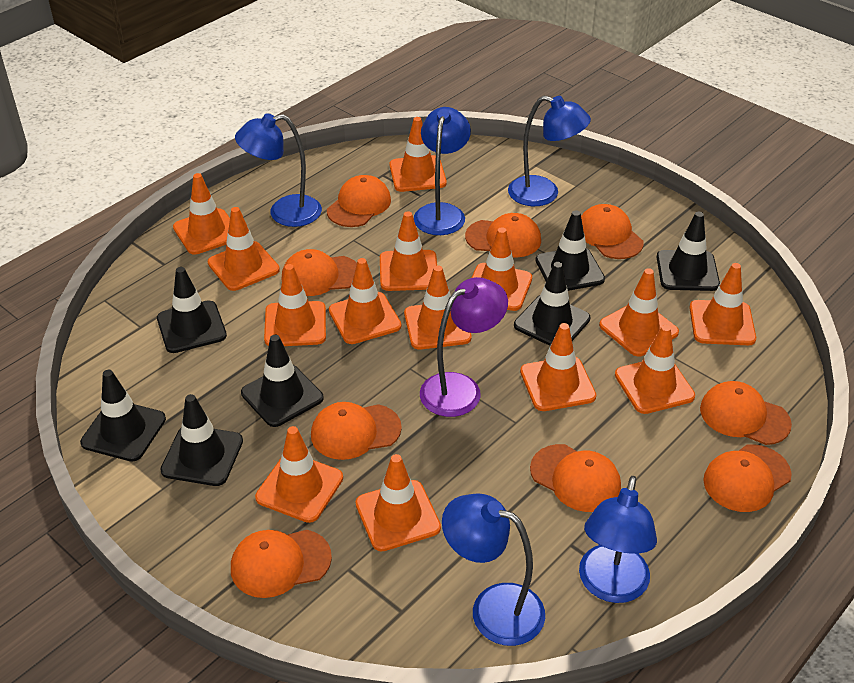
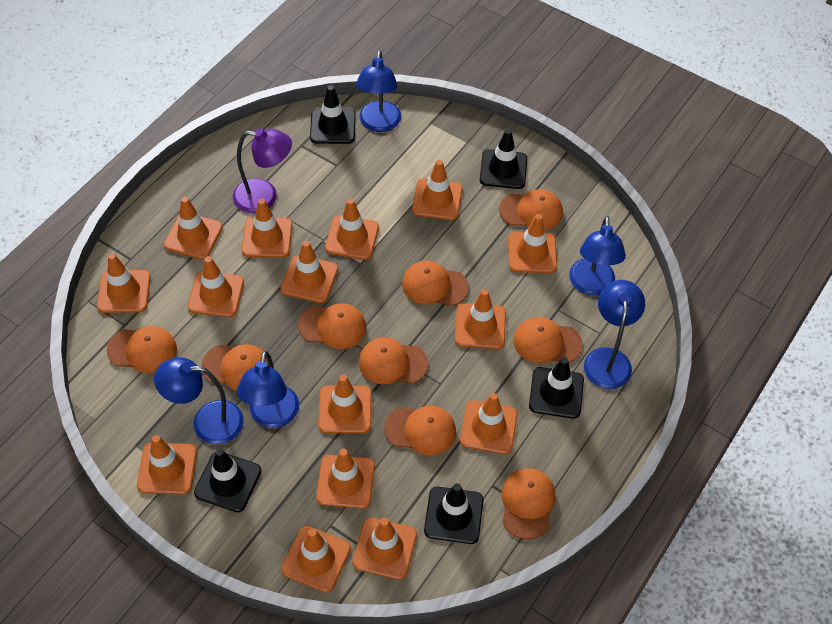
black traffic cone: [80,370,166,462] [157,267,227,353] [160,394,243,486] [241,335,324,427] [514,262,590,346] [536,211,605,291] [656,212,720,291] = 7 -> [194,449,261,512] [310,85,356,144] [424,483,484,544] [480,129,527,189] [529,357,584,419] = 5
orange traffic cone: [173,173,230,255] [208,207,280,291] [255,426,343,523] [264,264,326,346] [329,258,401,344] [356,454,441,552] [380,211,437,291] [389,117,447,192] [404,265,471,349] [471,227,532,311] [520,323,596,411] [599,268,679,356] [615,325,695,414] [689,263,756,345] = 14 -> [97,253,151,313] [137,435,197,495] [164,197,223,259] [188,256,244,317] [241,198,292,258] [280,241,338,303] [281,526,351,593] [316,449,375,509] [318,374,372,433] [325,198,379,260] [352,518,417,580] [412,160,463,220] [455,289,506,349] [460,393,518,454] [508,214,557,273] = 15

